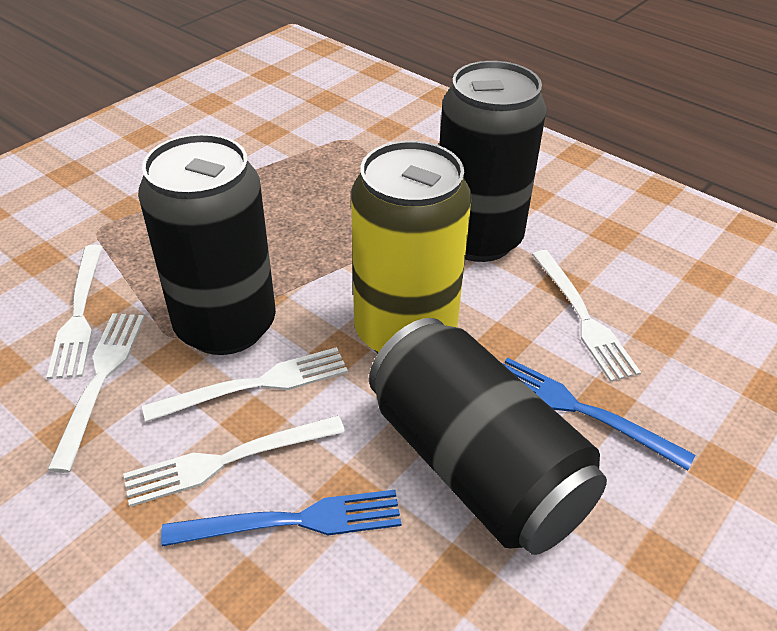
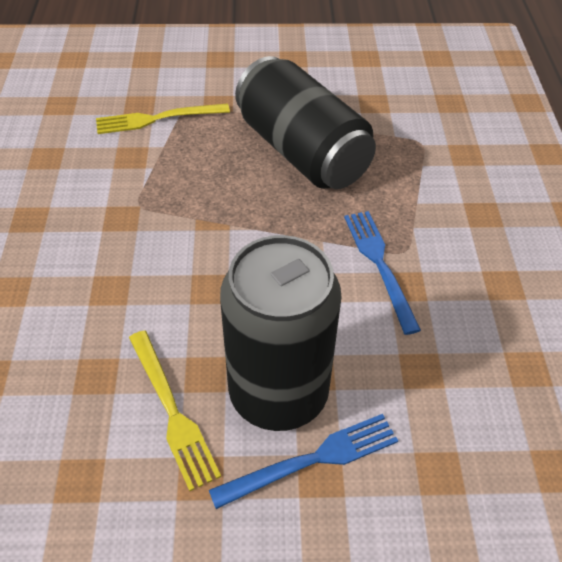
black can: [138,134,276,355] [369,318,607,555] [439,61,547,262] = 3 -> [220,235,342,431] [235,56,376,189] = 2
white fork: [47,244,103,379] [47,313,145,473] [123,415,345,507] [142,347,348,422] [532,250,641,382] = 5 -> none = 0
yellow can: [351,141,472,353] = 1 -> none = 0
yellow fork: none = 0 -> [96,103,230,134] [129,330,221,491] = 2

